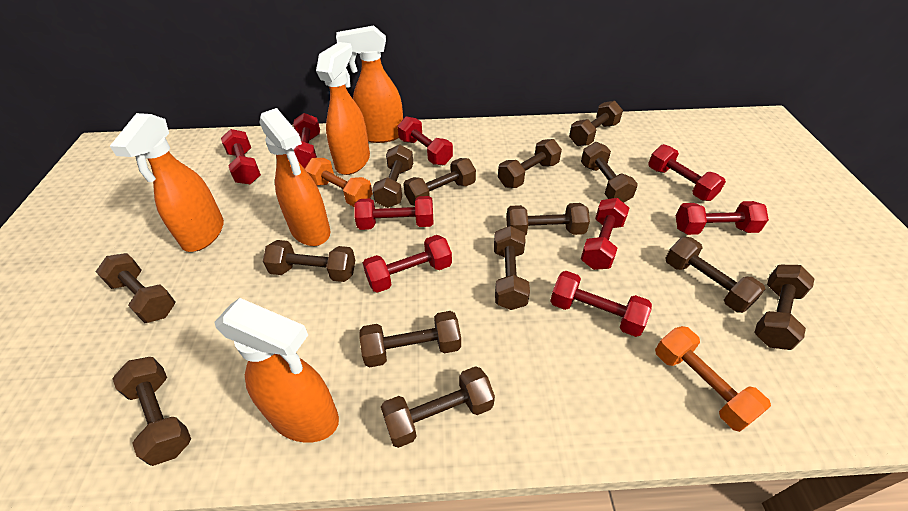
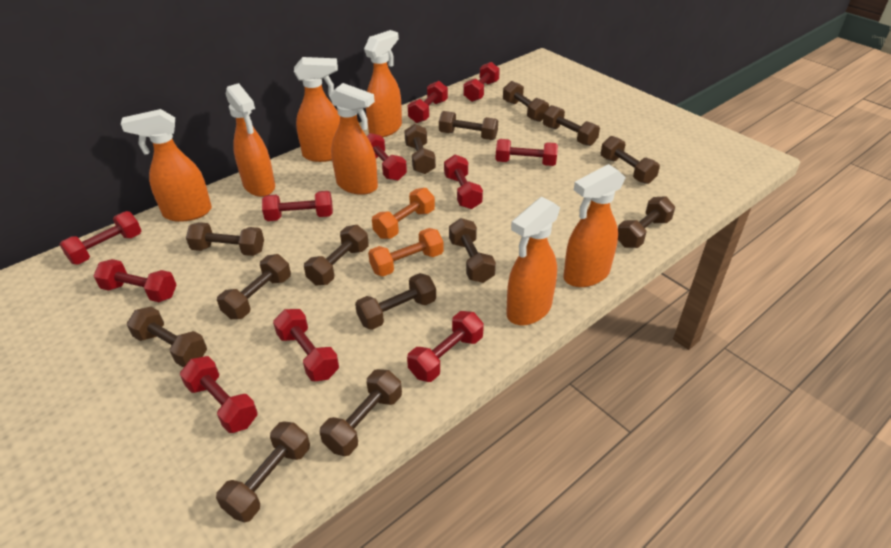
orange spray bottle: [110,113,224,252] [215,298,339,443] [260,108,330,246] [316,42,370,175] [336,25,403,143] = 5 -> [121,109,212,222] [226,83,275,197] [294,57,340,162] [329,83,378,195] [364,30,402,137] [506,197,560,325] [563,164,626,287] = 7
red dumbbell: [221,129,261,185] [293,113,320,169] [354,196,433,230] [363,235,452,293] [397,116,453,165] [550,271,652,337] [581,198,629,270] [648,144,726,201] [676,201,769,235] = 9 -> [59,211,142,264] [93,259,177,302] [180,356,258,433] [262,191,333,221] [273,309,339,381] [367,133,407,181] [407,311,484,382] [408,81,448,123] [444,155,483,209] [463,62,500,102] [495,139,558,166] = 11

